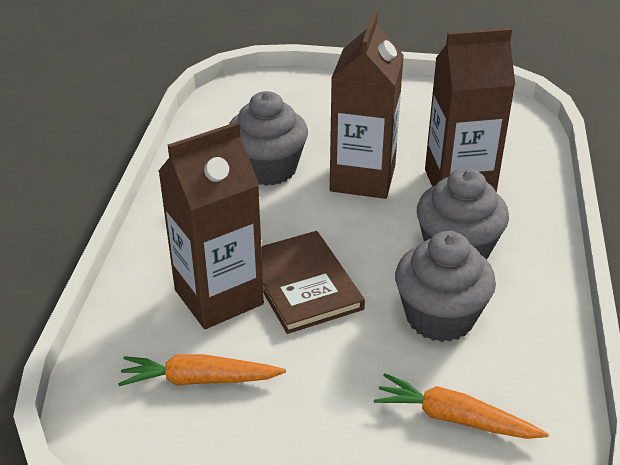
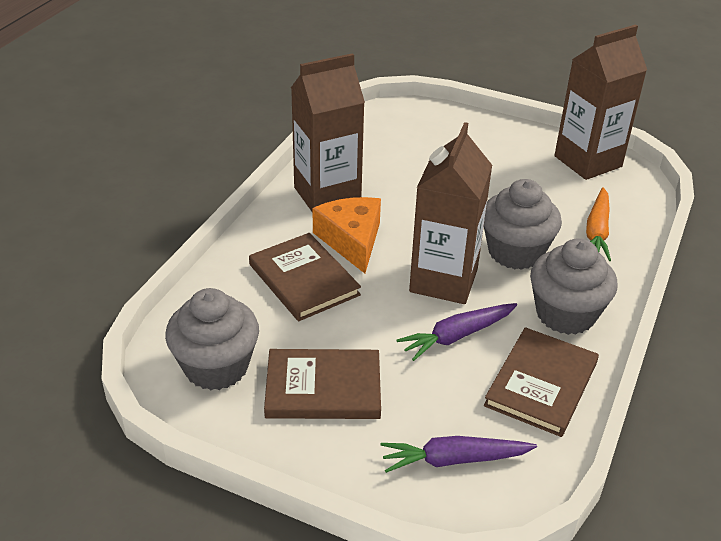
brown book: [261,231,365,334] = 1 -> [249,233,361,321] [264,349,381,419] [484,327,599,437] = 3
orange carrot: [118,354,286,386] [374,373,549,439] = 2 -> [586,187,611,261] = 1
orange cheese: none = 0 -> [312,197,381,273] = 1
purple carrot: none = 0 -> [381,436,537,473] [397,303,517,361] = 2

